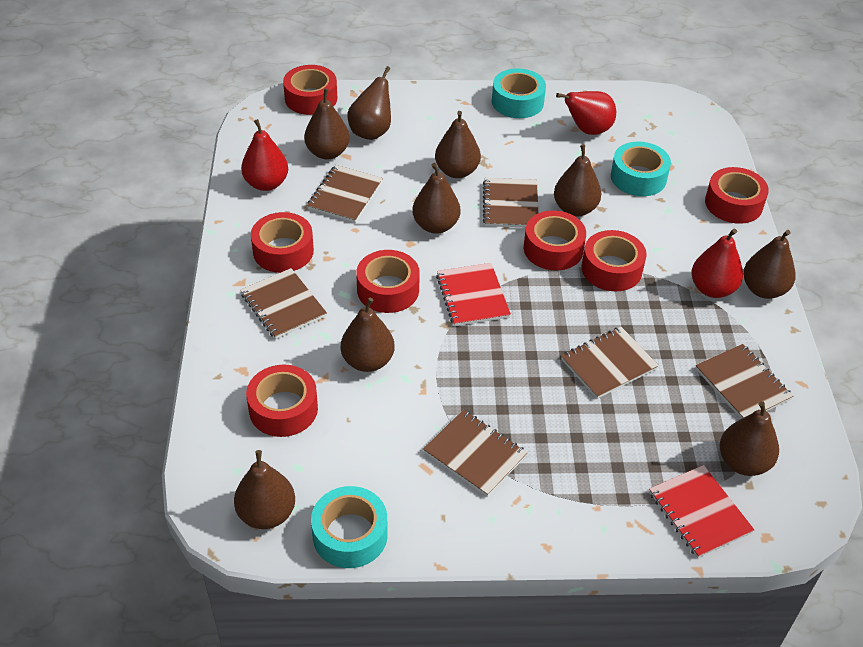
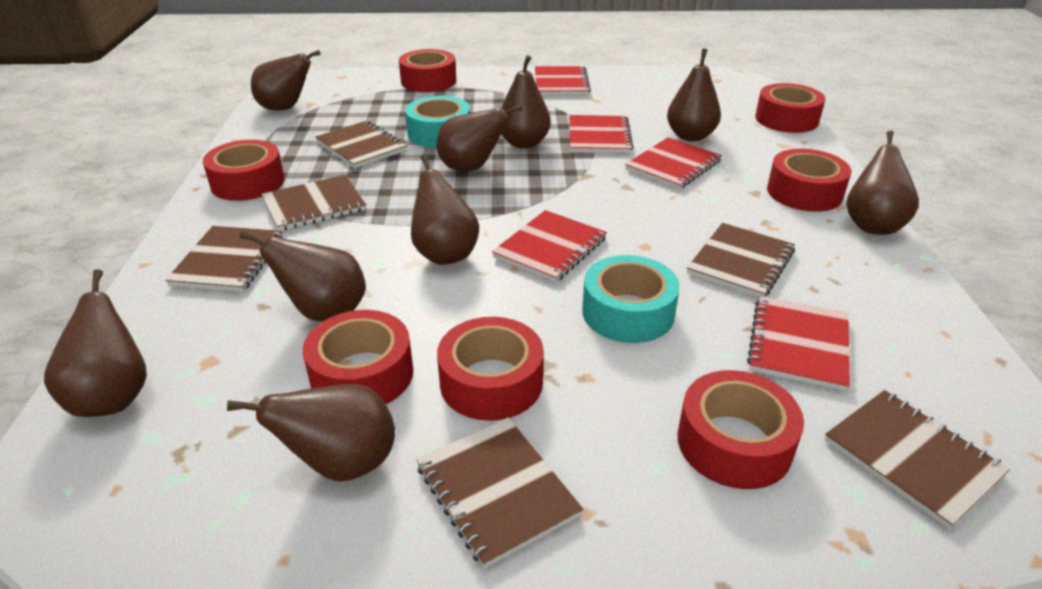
red notebook: [436,263,511,326] [649,465,754,558] = 2 -> [492,210,607,283] [535,66,591,95] [569,115,633,153] [625,137,722,189] [747,296,850,391] = 5
red pear: [241,119,288,191] [556,91,616,135] [691,228,743,298] = 3 -> none = 0
turquoise tape: [311,486,388,568] [492,68,546,118] [611,141,671,196] = 3 -> [405,96,470,148] [582,255,680,343] = 2

